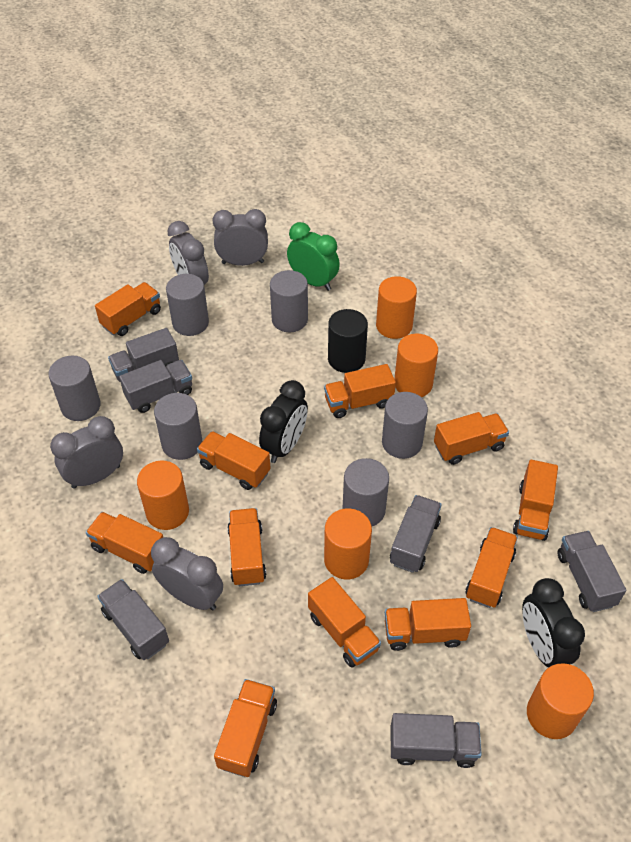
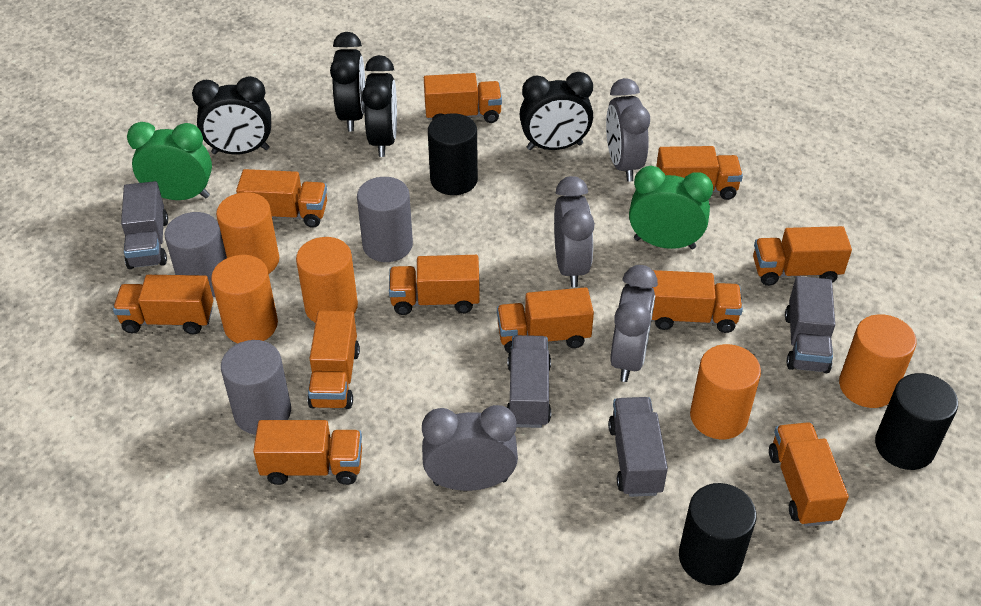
black clock: [259,380,308,463] [522,578,585,668] = 2 -> [192,76,271,154] [330,32,365,131] [362,55,397,157] [520,72,593,150] = 4
black cylinder: [328,309,368,373] = 1 -> [428,113,478,195] [679,483,757,586] [875,373,958,470] = 3
green clock: [287,222,340,291] = 1 -> [127,122,212,200] [629,166,713,249] = 2
grey cylinder: [48,356,101,421] [154,393,202,460] [166,274,209,336] [270,270,308,332] [343,458,389,527] [382,392,428,459] = 6 -> [165,212,227,297] [221,340,291,435] [357,177,413,262] = 3
grey truck: [97,579,169,660] [108,328,179,382] [119,360,192,413] [390,495,442,573] [391,713,482,768] [558,531,626,612] = 6 -> [121,181,168,269] [507,335,551,428] [608,397,668,497] [785,276,835,373] = 4

